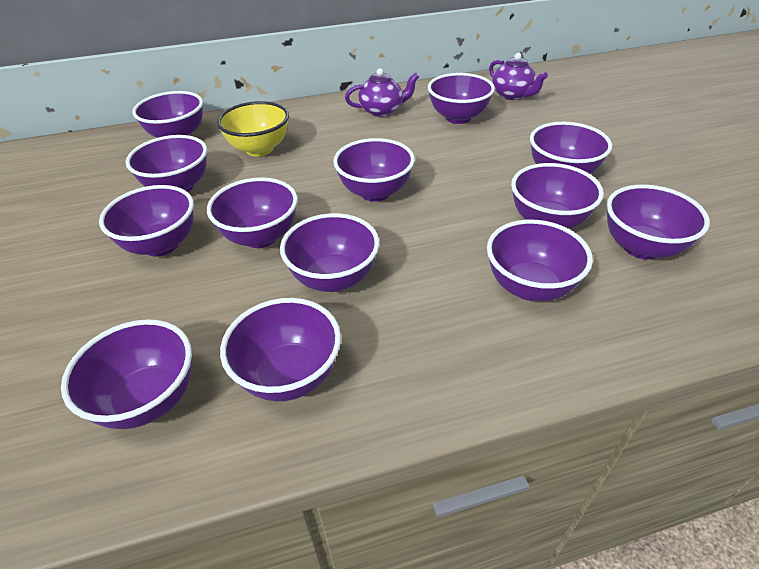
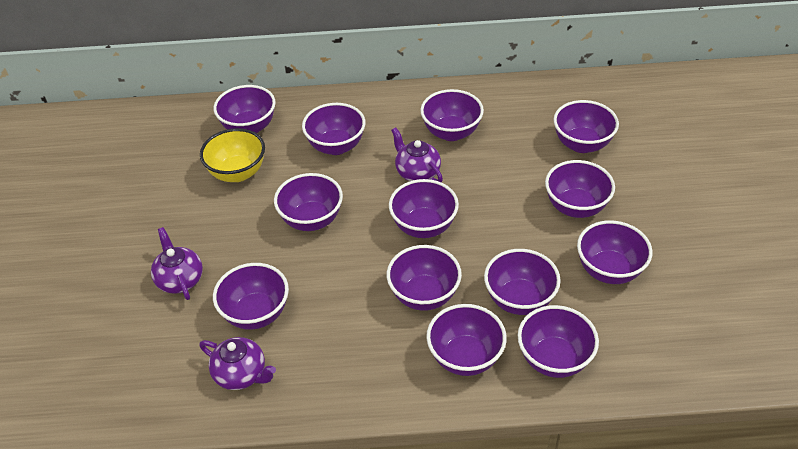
purple teapot: [345,68,419,117] [489,53,548,100] = 2 -> [151,227,203,300] [199,337,276,390] [391,127,443,183] = 3

